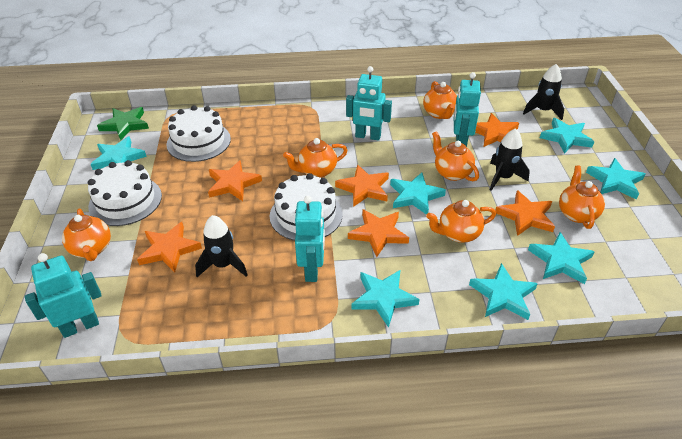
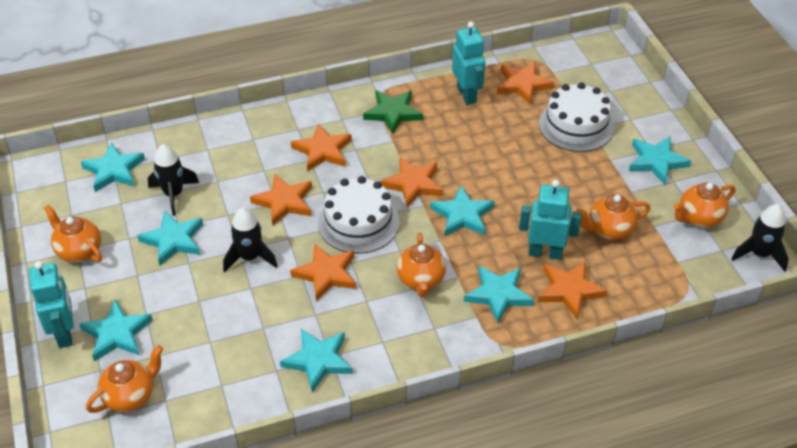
orange teapot: [62,208,111,261] [283,138,348,178] [423,81,457,119] [426,200,496,243] [432,131,479,181] [559,166,605,229] = 6 -> [44,205,102,263] [86,345,163,413] [397,232,446,297] [576,194,651,240] [674,183,735,227] = 5
turquoise robot: [25,253,102,338] [295,196,325,282] [346,66,392,141] [454,72,481,147] = 4 -> [29,261,74,348] [452,21,485,105] [519,180,582,260] = 3
white cake: [88,160,162,226] [166,105,231,162] [270,173,342,241] = 3 -> [318,176,399,254] [539,82,614,152] = 2

